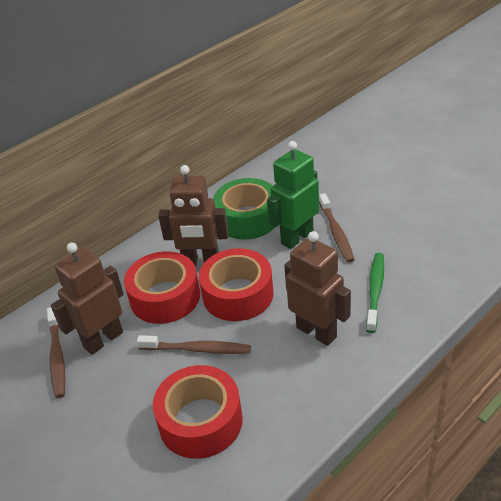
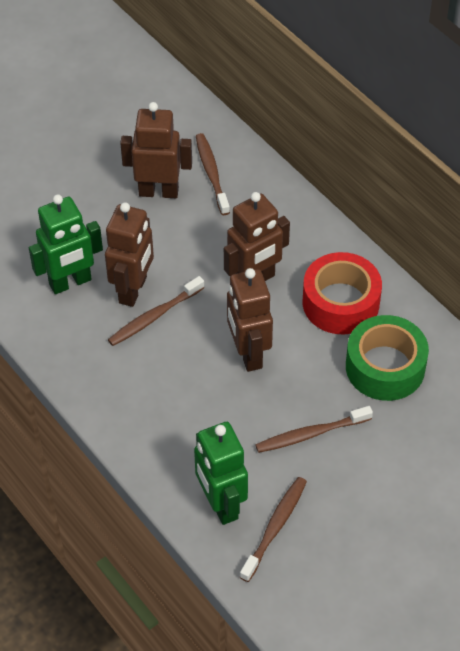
brown robot: [51,243,124,355] [158,165,228,266] [284,231,351,346] = 3 -> [105,202,154,307] [120,102,192,198] [224,192,290,281] [227,268,273,372] = 4
brown toothbrush: [47,307,65,398] [137,335,251,354] [319,193,354,263] = 3 -> [108,276,205,346] [196,133,230,215] [240,477,307,582] [255,406,373,453] = 4
green robot: [267,141,319,249] = 1 -> [29,194,103,294] [194,422,248,525] = 2
green toothbrush: [366,253,384,333] = 1 -> none = 0
red tape: [124,251,200,324] [153,365,243,459] [199,248,274,321] = 3 -> [302,252,382,334] = 1

